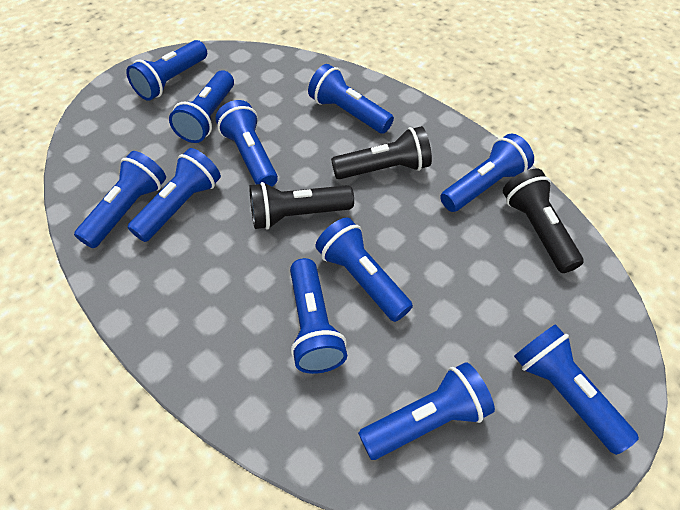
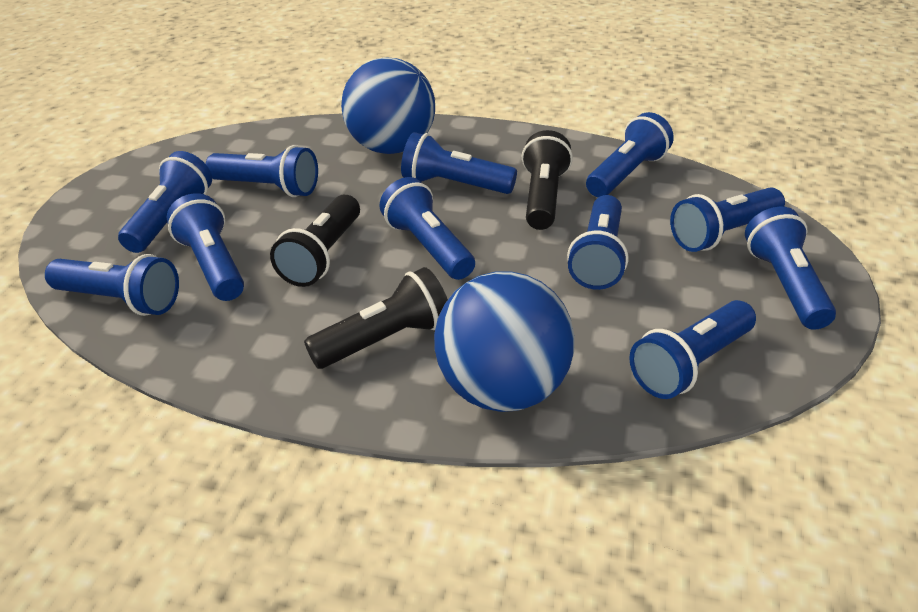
blue ball: none = 0 -> [341,57,435,154] [434,271,575,412] = 2

